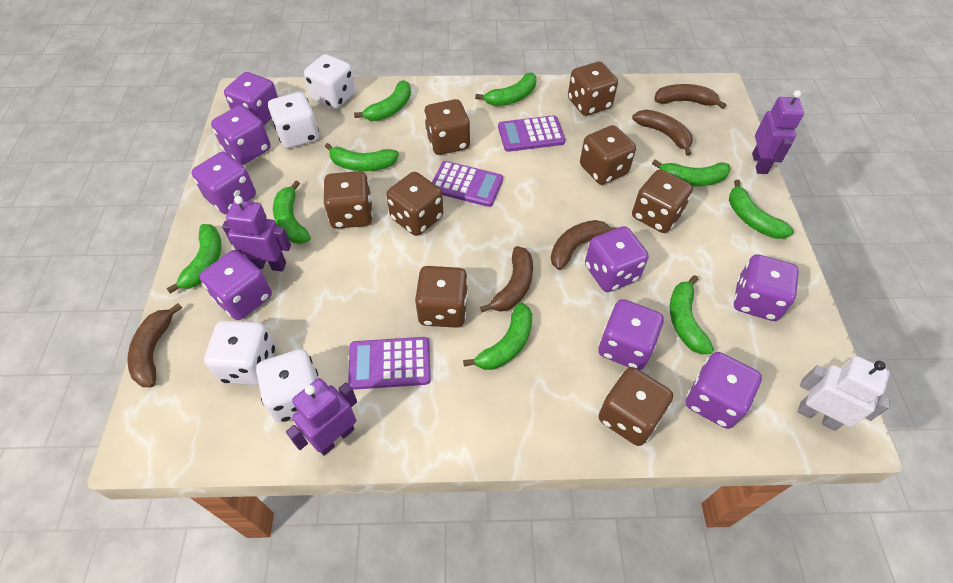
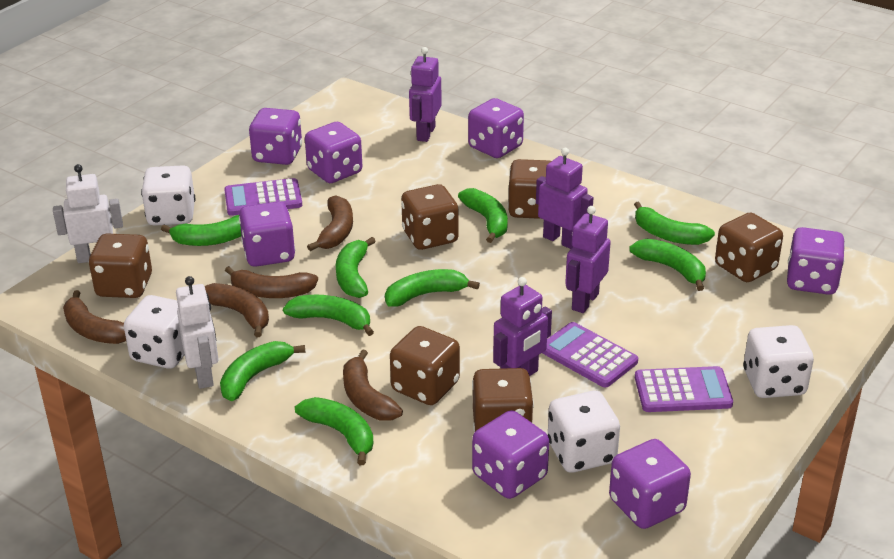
brown dice: [323,171,373,229] [386,172,443,236] [415,266,468,328] [424,99,470,155] [568,62,618,116] [580,125,636,185] [599,367,673,446] [632,169,693,233] = 8 -> [89,234,152,298] [390,326,460,405] [401,184,459,250] [472,368,534,432] [508,159,551,219] [715,212,783,282] = 6
purple dice: [191,152,256,214] [200,250,272,320] [211,105,271,165] [224,72,278,125] [585,226,649,292] [598,299,664,370] [685,352,762,429] [734,254,799,321] = 8 -> [239,201,295,267] [249,108,302,165] [305,122,362,183] [468,98,524,158] [472,410,549,499] [609,439,691,529] [787,227,845,295] = 7
purple robot: [222,196,291,271] [286,378,357,456] [752,90,804,174] = 3 -> [409,47,442,142] [493,277,552,376] [536,148,593,249] [565,206,611,313] = 4
white robot: [797,356,891,431] = 1 -> [53,164,123,263] [176,276,219,389] = 2

